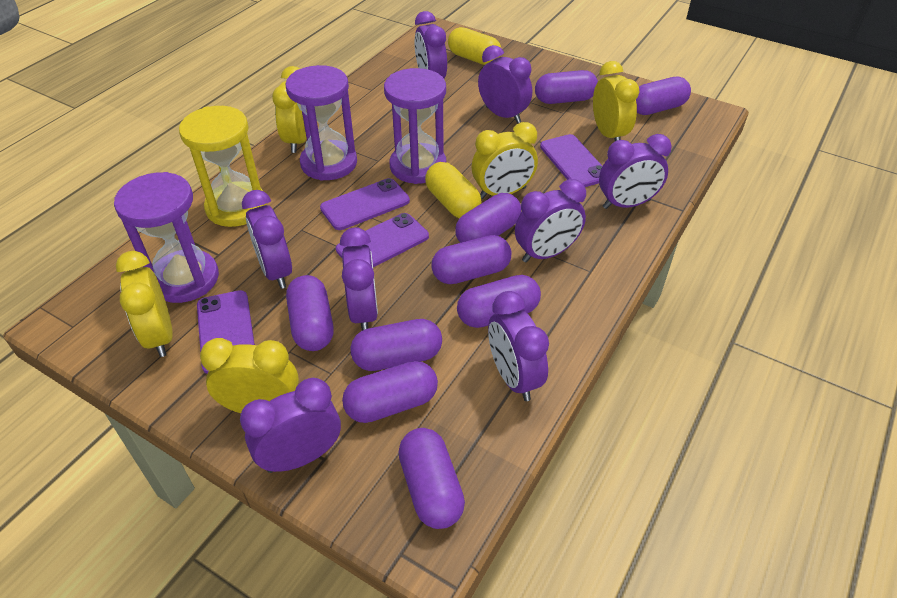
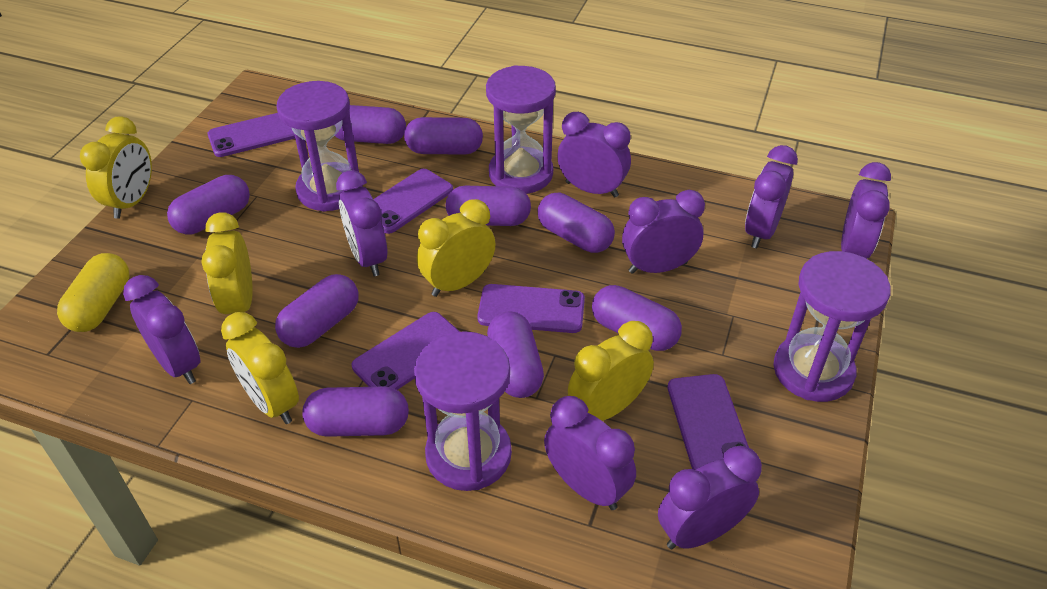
purple hourglass: [114,172,219,303] [286,65,357,181] [384,68,446,184] = 3 -> [276,81,363,212] [414,331,512,491] [486,65,556,194] [773,251,891,402] = 4
purple phone: [197,290,255,374] [320,178,410,230] [336,213,429,267] [540,134,603,187] = 4 -> [208,113,295,157] [352,312,460,390] [373,169,453,234] [477,284,585,333] [668,374,749,470] = 5
yellow capsule: [425,162,482,218] [448,27,501,65] = 2 -> [57,253,129,332] = 1
yellow hourglass: [179,106,267,227] = 1 -> none = 0

